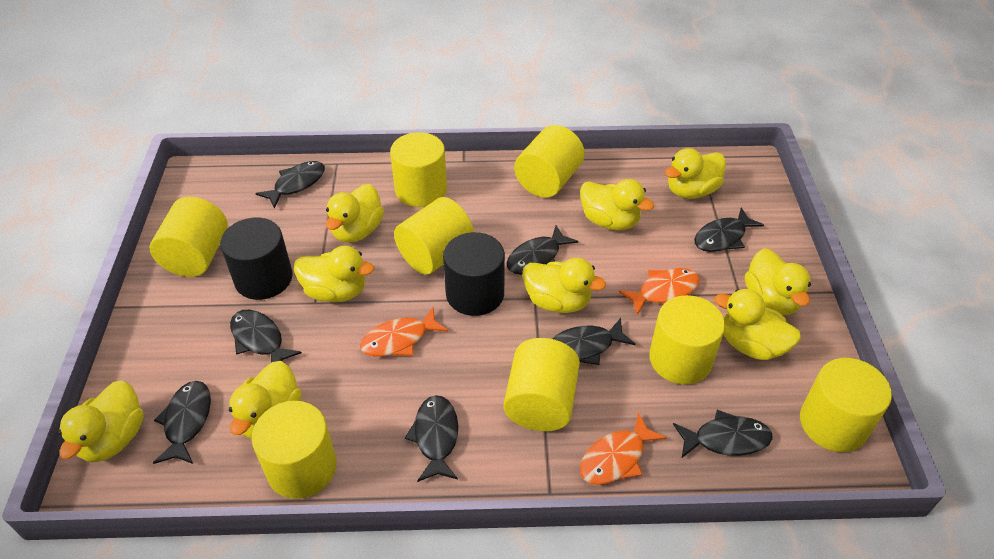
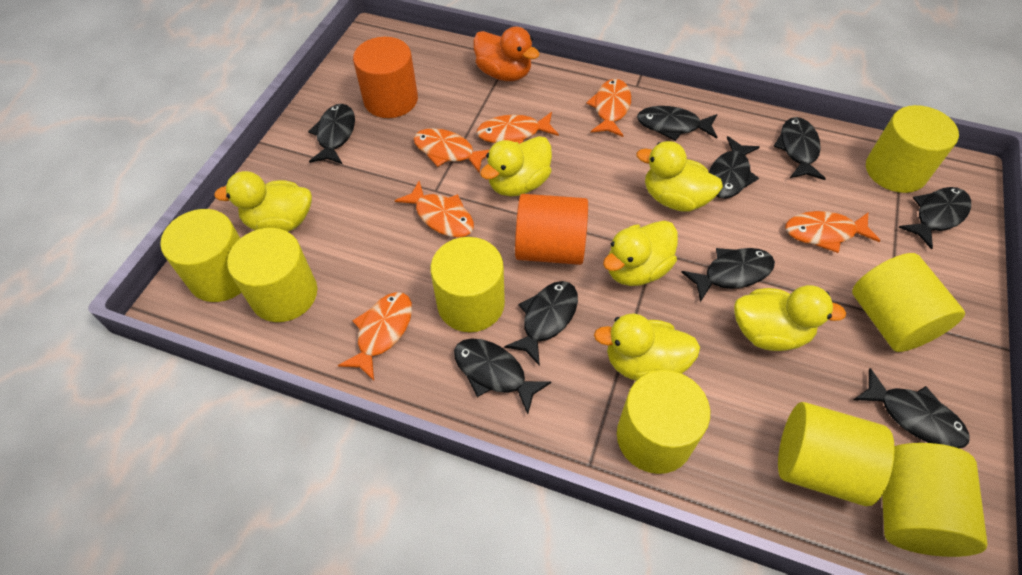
black cylinder: [220,218,293,300] [443,232,505,316] = 2 -> none = 0
black fish: [153,381,211,464] [230,310,302,363] [255,161,325,209] [405,395,458,482] [507,225,578,274] [552,318,635,365] [673,410,772,458] [694,207,764,252] = 8 -> [308,104,355,164] [454,338,551,414] [504,281,578,366] [637,106,717,141] [681,248,775,302] [709,136,760,199] [773,117,826,180] [854,368,969,448] [898,187,971,250] = 9
orange cylinder: none = 0 -> [353,37,418,118] [515,194,588,265] = 2
orange duck: none = 0 -> [473,26,540,81] = 1
orange fish: [360,307,448,357] [580,412,667,485] [619,268,700,315] = 3 -> [338,292,412,381] [395,181,474,238] [414,128,489,173] [476,112,559,144] [586,79,631,137] [786,211,880,253] = 6
yellow duck: [58,380,144,462] [229,361,301,440] [294,246,374,302] [326,184,384,243] [522,258,606,313] [580,179,654,230] [665,148,726,199] [714,289,801,360] [745,248,811,315] = 9 -> [214,171,312,232] [480,136,552,196] [594,313,700,381] [603,220,678,286] [636,141,723,212] [734,285,846,351] = 6

